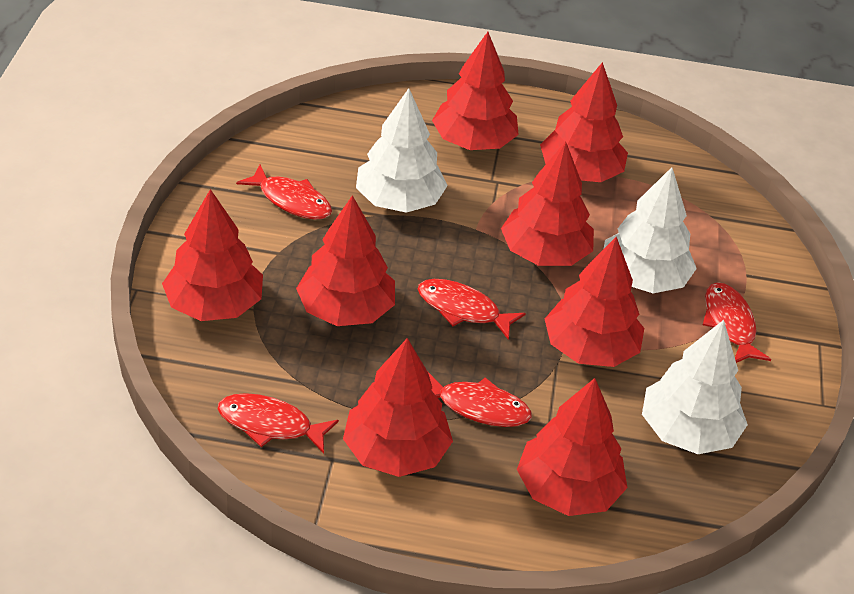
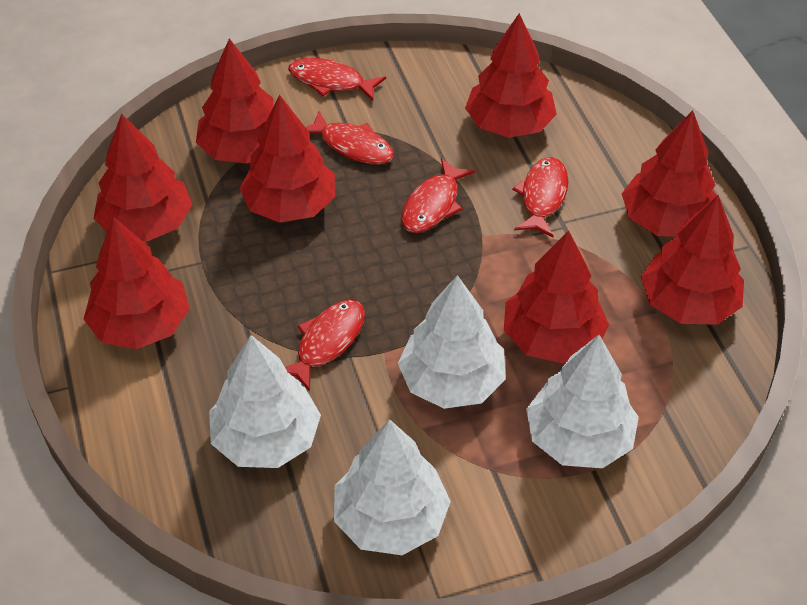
white tree: [356,88,448,213] [604,167,697,293] [642,320,748,454] = 3 -> [209,335,321,468] [334,419,451,555] [398,275,506,409] [526,335,639,468] = 4

